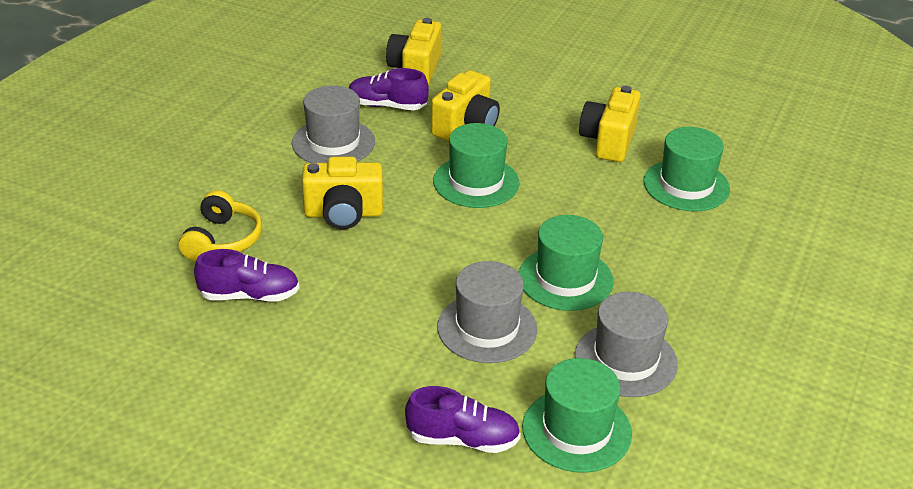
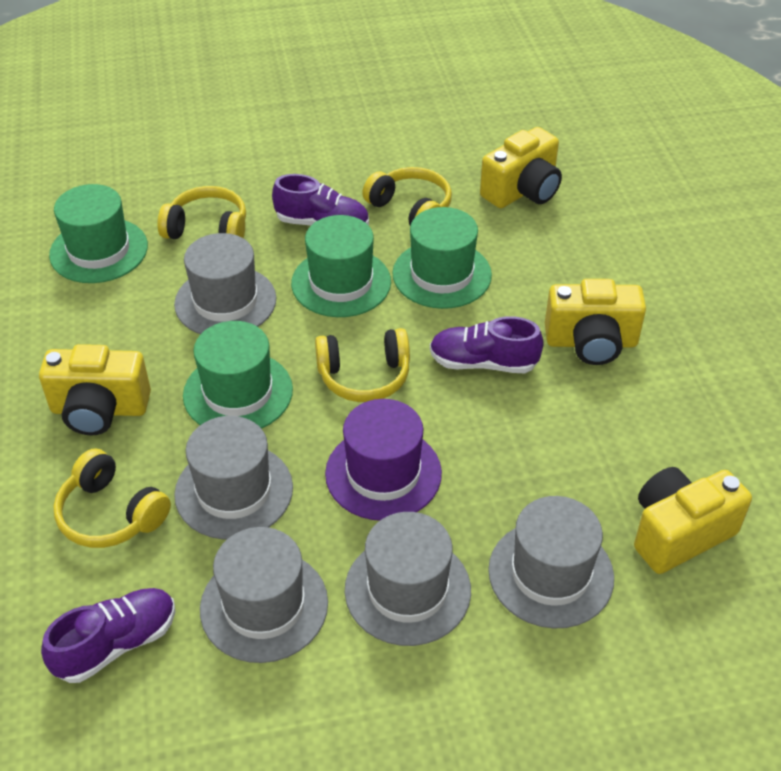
grey hat: [292,85,375,163] [437,261,537,363] [575,292,678,397] = 3 -> [174,233,276,334] [174,416,293,539] [200,527,328,663] [345,512,471,646] [488,496,614,629] = 5
purple hat: none = 0 -> [325,399,442,521] = 1
yellow headphones: [179,190,262,261] = 1 -> [53,448,171,548] [157,186,246,239] [315,328,410,402] [362,167,452,226] = 4

